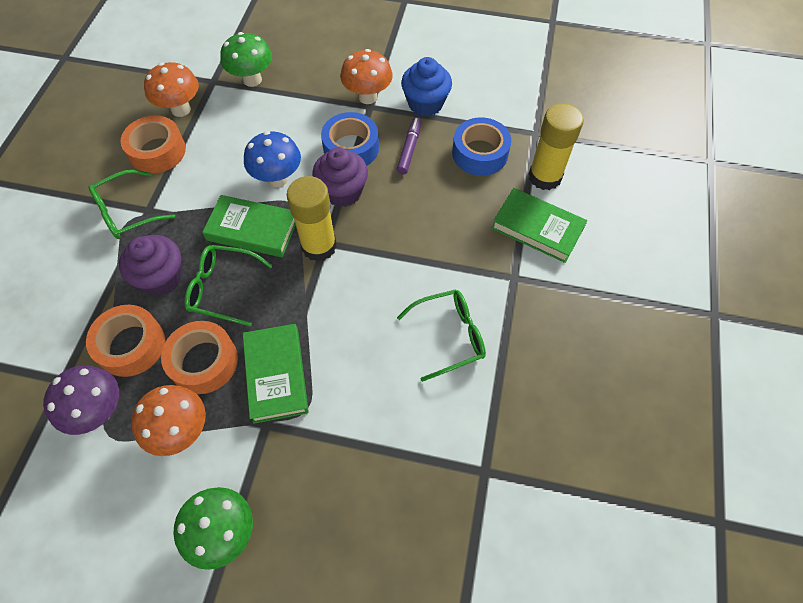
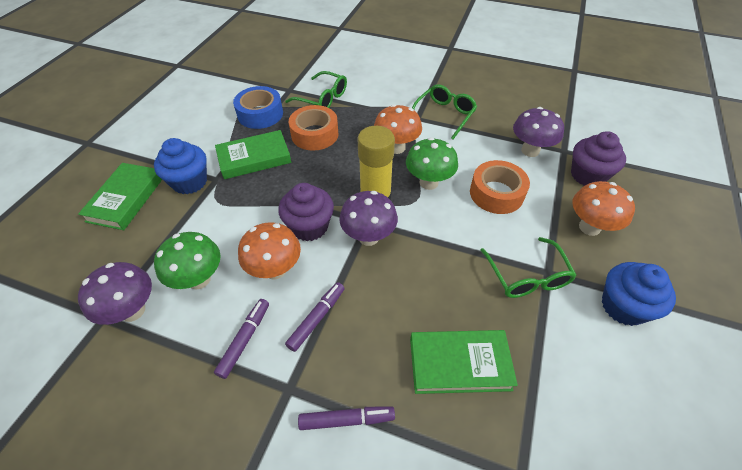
blue cupcake: [401,57,452,117] = 1 -> [154,138,207,194] [602,262,676,326] = 2
blue mushroom: [244,131,301,187] = 1 -> none = 0
blue tape: [321,112,379,165] [452,117,511,176] = 2 -> [233,86,283,129] = 1
orange tape: [86,305,165,377] [120,115,186,174] [161,321,238,394] = 3 -> [289,105,339,151] [470,160,530,214] = 2
purple marker: [397,117,422,175] = 1 -> [214,299,269,379] [285,282,345,352] [298,406,395,430] = 3
purple mushroom: [43,366,119,435] = 1 -> [78,262,152,325] [339,191,398,246] [513,107,564,157] = 3
yellow glue stick: [287,176,337,262] [529,103,584,190] = 2 -> [358,126,395,200] = 1

